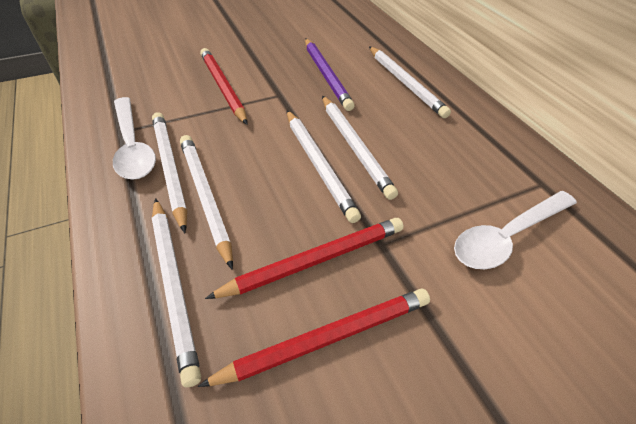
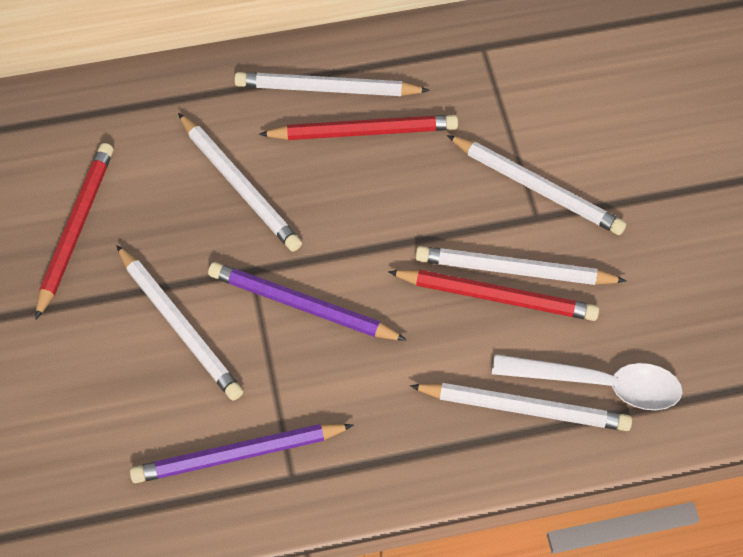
purple pencil: [305,38,355,111] = 1 -> [130,424,354,483] [208,262,407,340] = 2
white spoon: [113,97,156,180] [454,191,577,269] = 2 -> [492,354,683,410] = 1

